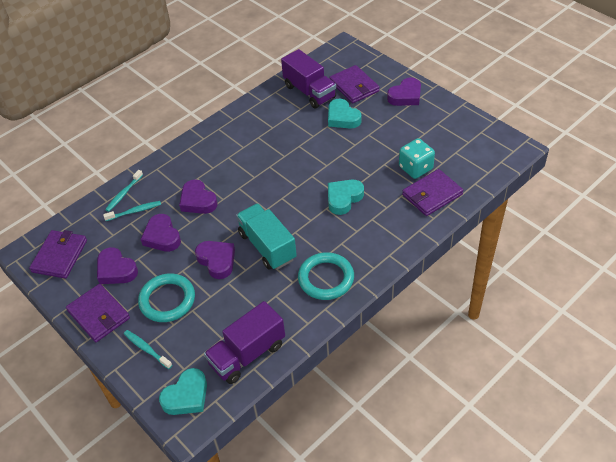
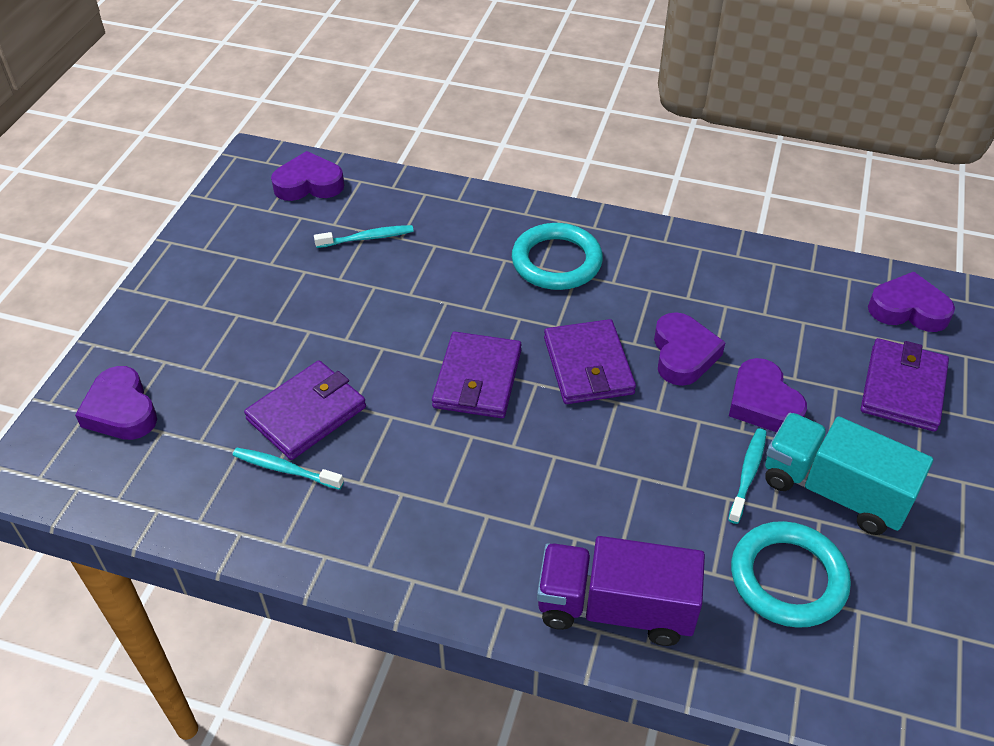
purple truck: [204,301,285,384] [281,49,336,108] = 2 -> [537,536,705,646] = 1
turquoise dice: [399,138,435,179] = 1 -> none = 0
turquoise heart: [159,368,207,415] [328,98,361,129] [328,180,364,215] = 3 -> none = 0

